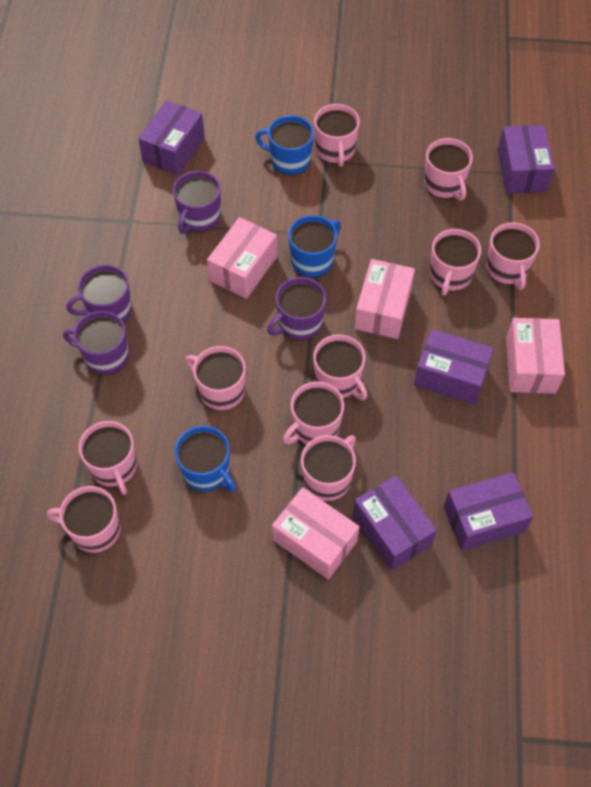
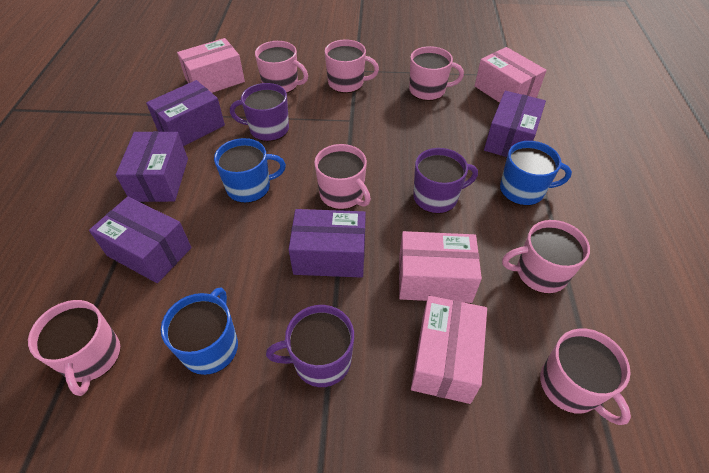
pink mug: [47,486,121,553] [79,421,137,495] [185,346,246,411] [283,381,344,444] [301,435,356,501] [313,334,368,400] [314,104,360,167] [424,138,473,201] [430,229,481,296] [486,222,540,290] = 10 -> [28,300,121,396] [255,41,308,93] [314,144,371,210] [325,40,379,93] [409,46,464,101] [502,220,590,294] [540,328,631,425] = 7
purple mug: [63,311,129,375] [66,265,132,323] [173,171,221,234] [267,277,326,340] = 4 -> [230,83,289,142] [266,305,354,387] [413,148,478,214] = 3

